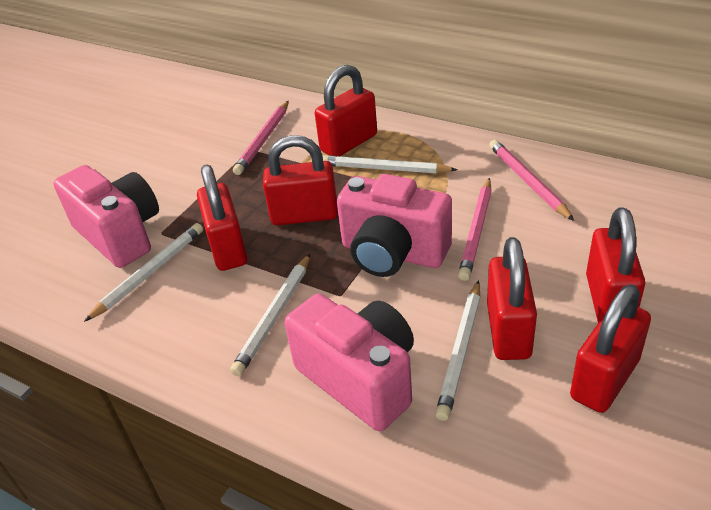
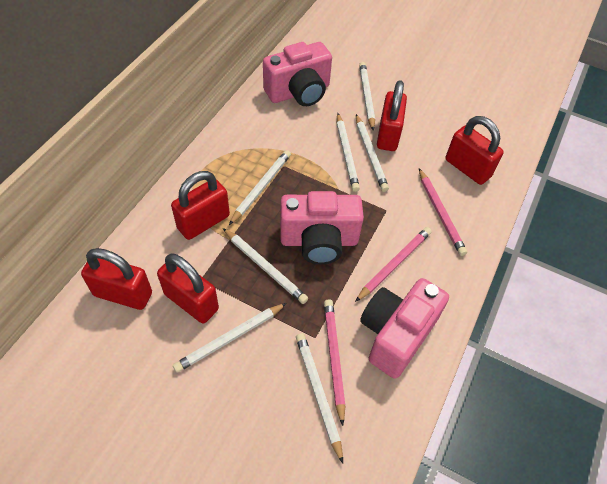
red padlock: [197,165,247,271] [263,135,338,225] [315,65,377,156] [487,237,537,360] [570,284,651,413] [586,207,645,323] = 6 -> [81,248,152,310] [157,253,219,324] [171,171,230,240] [377,80,407,151] [446,116,504,185] = 5
white pencil: [84,223,203,322] [230,254,310,376] [323,155,458,173] [435,280,480,421] = 4 -> [173,303,287,373] [223,228,308,304] [229,150,291,225] [296,333,343,464] [337,113,360,192] [356,114,389,192] [359,62,375,131] = 7

